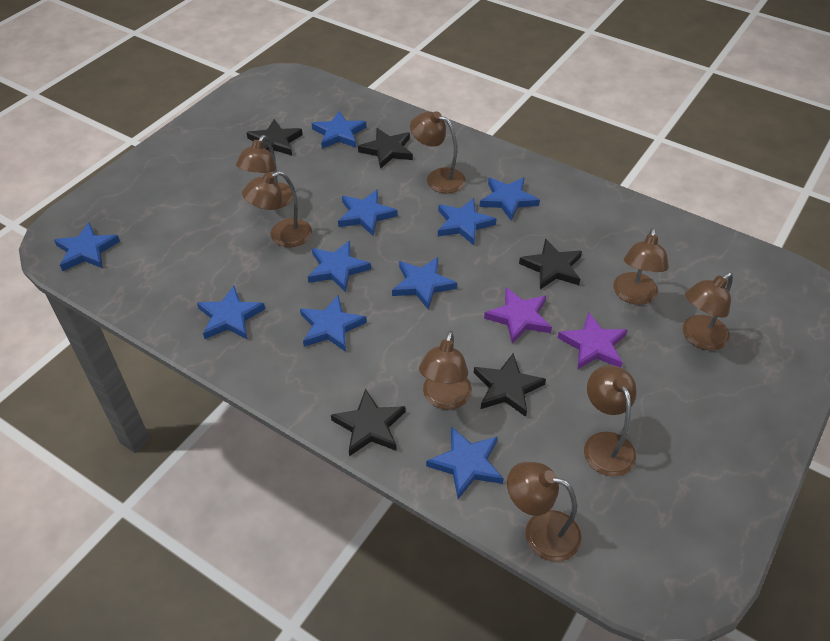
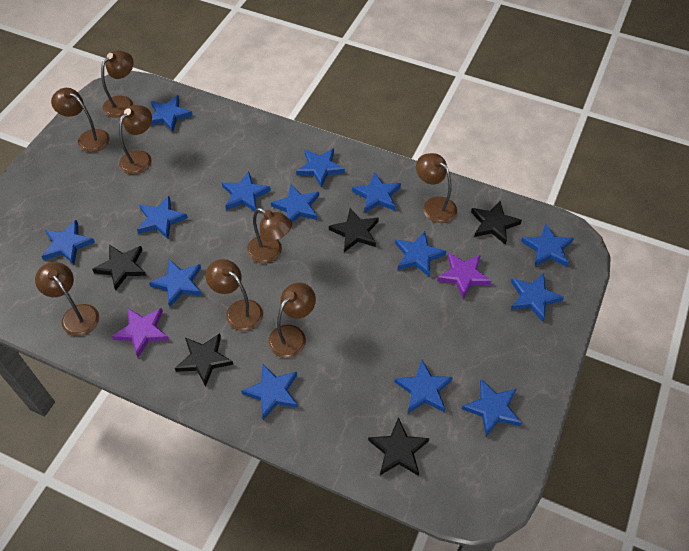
blue star: [54,222,120,271] [197,286,265,339] [300,295,367,352] [308,241,371,292] [312,111,366,149] [338,190,398,236] [392,257,457,310] [426,426,504,499] [438,198,497,245] [480,177,540,221] = 10 -> [42,220,95,265] [137,196,188,239] [149,259,202,307] [151,95,193,132] [222,172,271,211] [241,364,298,420] [271,184,319,223] [296,148,345,188] [352,172,401,213] [394,360,453,413] [395,231,446,277] [462,379,521,437] [511,273,564,322] [521,223,574,267] = 14

